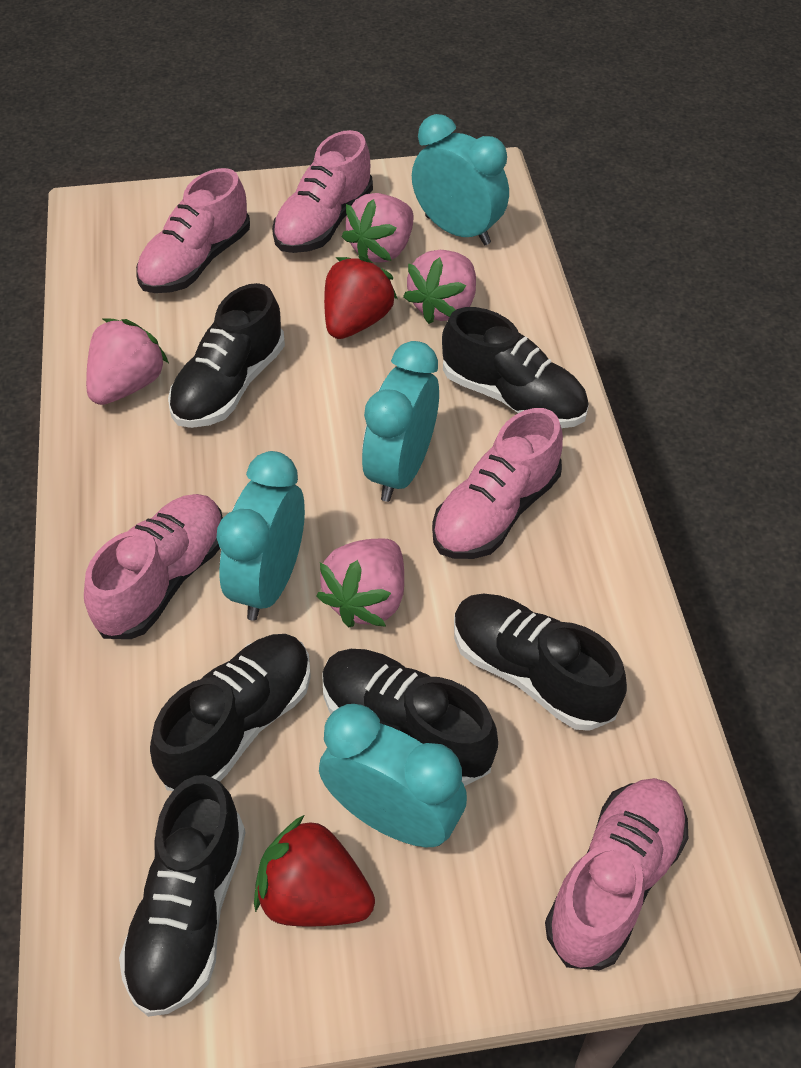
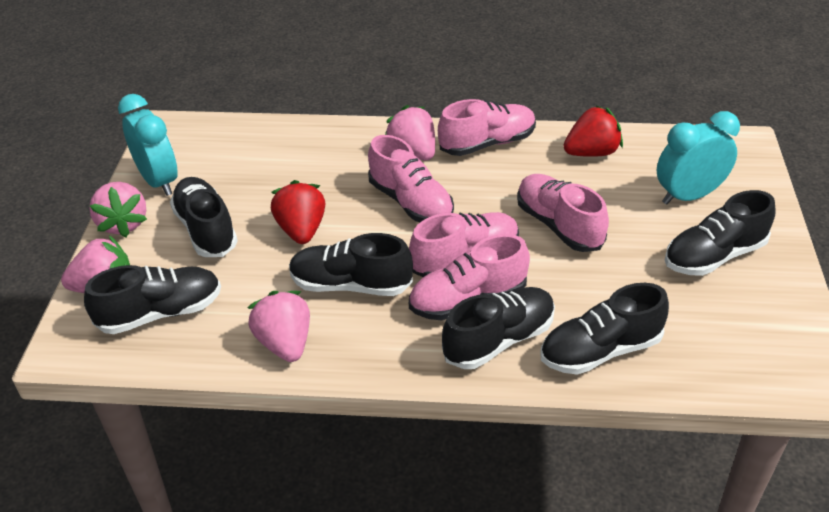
turquoise clock: [217,451,305,621] [319,704,467,847] [362,341,439,502] [412,114,509,245] = 4 -> [118,94,178,196] [657,111,740,205] = 2

